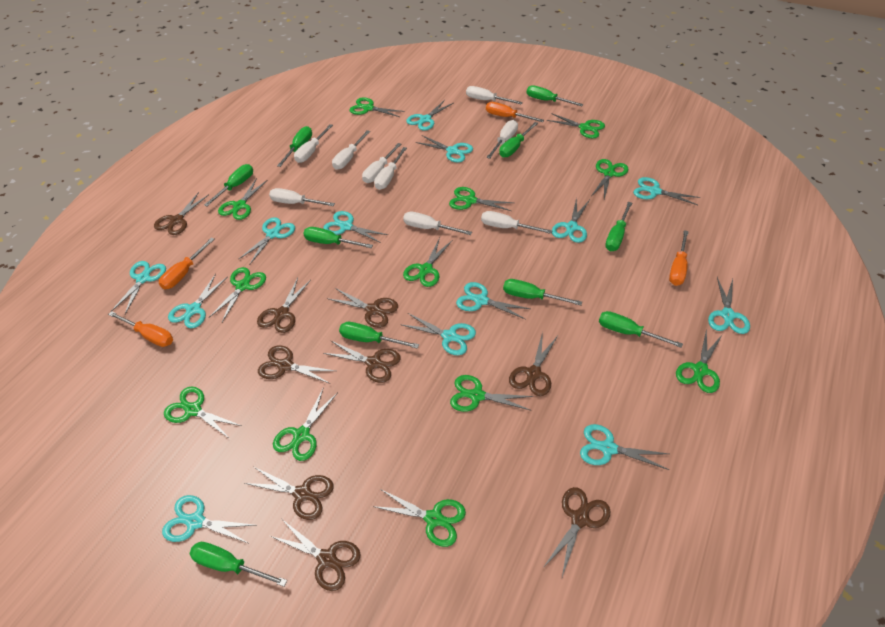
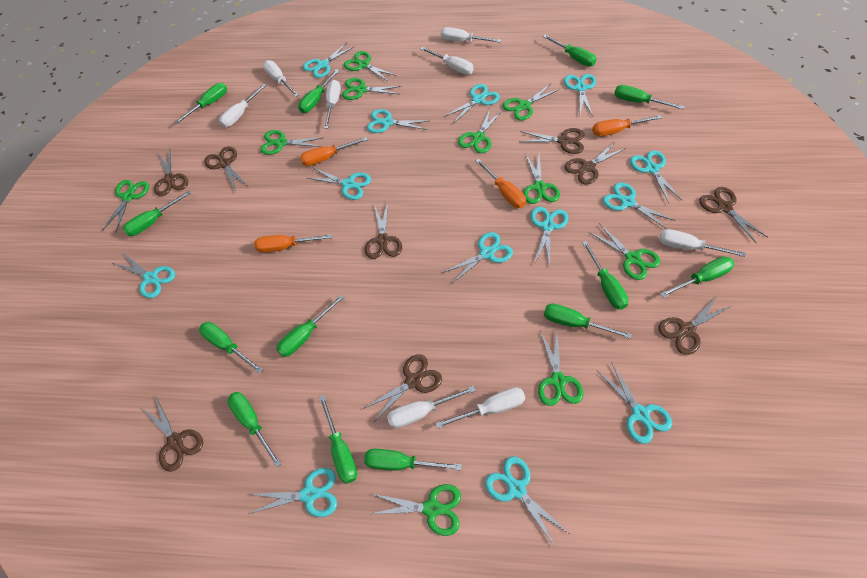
green scissors: [164,386,242,439] [209,267,266,322] [218,178,268,220] [273,387,338,461] [349,97,405,117] [373,489,466,547] [403,237,453,287] [449,187,513,211] [450,375,534,412] [547,113,605,138] [592,159,628,199] [676,328,723,393] = 12 -> [102,180,149,233] [260,130,324,155] [342,78,402,100] [344,51,397,82] [371,484,461,536] [458,107,503,153] [503,83,560,120] [523,153,560,204] [538,331,583,406] [589,223,661,280] = 10
green screwdriver: [190,542,287,587] [204,164,253,206] [277,126,312,167] [303,227,373,248] [339,322,419,349] [499,122,538,158] [503,279,582,306] [527,85,583,106] [599,311,683,348] [605,202,632,251] = 10 -> [123,191,191,236] [174,83,227,124] [199,322,263,374] [227,392,281,468] [276,295,344,357] [298,69,339,113] [319,395,357,484] [364,449,462,470] [543,35,596,66] [544,304,632,339] [582,241,629,310] [614,85,685,109] [660,256,734,298] = 13
white screwdriver: [269,188,335,206] [294,124,333,163] [332,130,370,170] [362,143,401,183] [374,147,407,190] [403,212,472,235] [466,86,523,104] [481,211,552,234] [486,120,518,159] = 9 -> [219,84,267,127] [263,60,299,97] [324,80,341,129] [387,386,476,429] [420,47,474,75] [435,387,525,429] [441,27,501,42] [659,229,746,257] = 8

